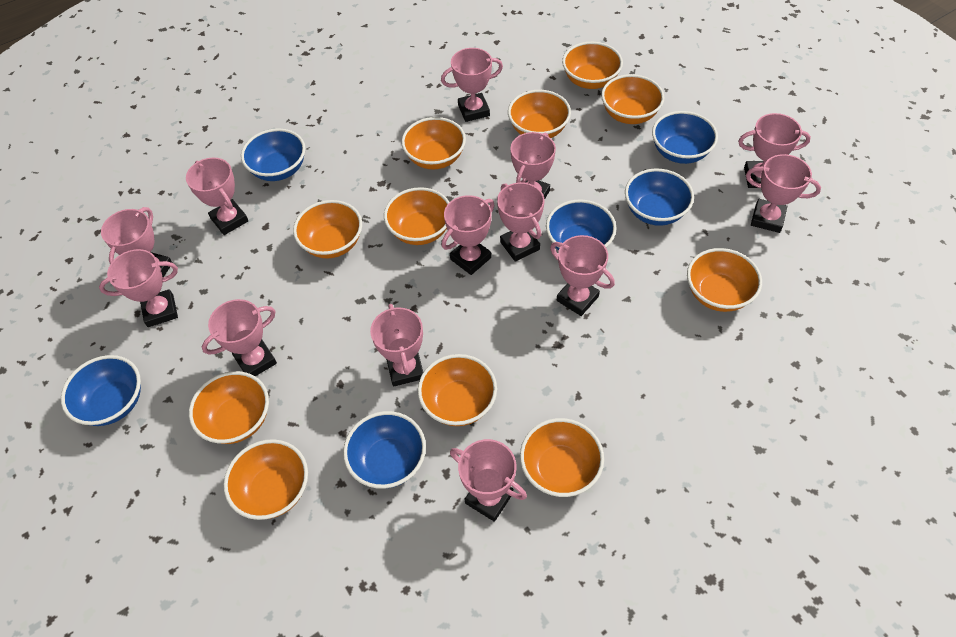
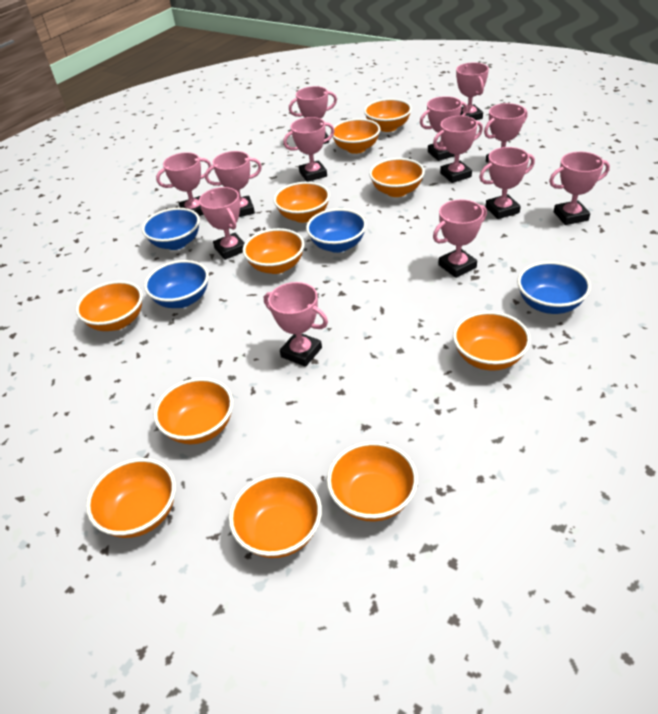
blue bowl: [61,355,141,426] [241,128,306,181] [343,411,426,489] [546,199,616,251] [625,169,694,226] [652,111,718,164] = 6 -> [142,208,200,250] [144,260,209,308] [306,208,367,253] [517,261,591,314] = 4

